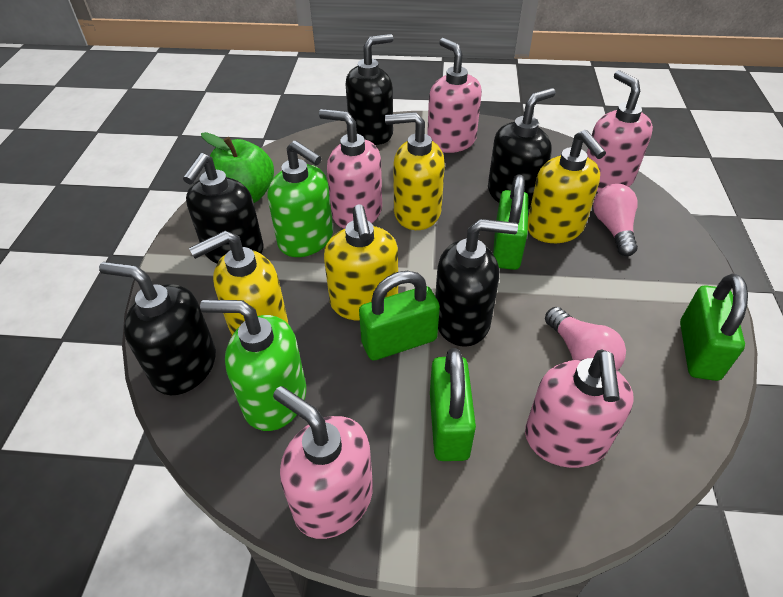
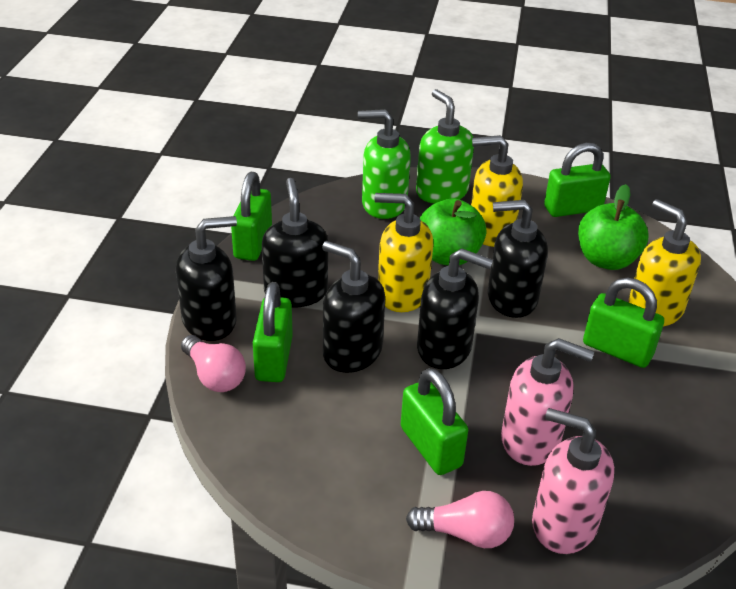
green apple: [201,132,274,203] = 1 -> [420,199,487,266] [578,184,648,270] = 2
green padlock: [359,271,440,360] [430,348,476,461] [493,174,529,270] [680,274,748,381] = 4 -> [231,172,272,261] [253,282,293,382] [401,368,468,475] [544,143,611,217] [583,277,664,368] = 5
pink soap dispenser: [273,386,373,539] [319,109,382,229] [427,38,482,153] [525,349,634,468] [587,70,653,192] = 5 -> [501,338,594,466] [532,408,614,554] = 2
yellow soap dispenser: [189,231,288,337] [324,204,398,321] [385,112,445,230] [528,130,606,243] = 4 -> [374,193,433,312] [471,135,523,247] [628,199,701,326] = 3

